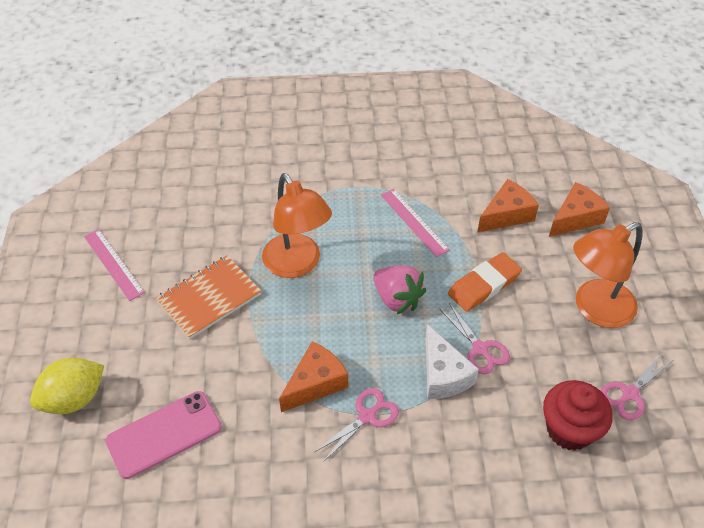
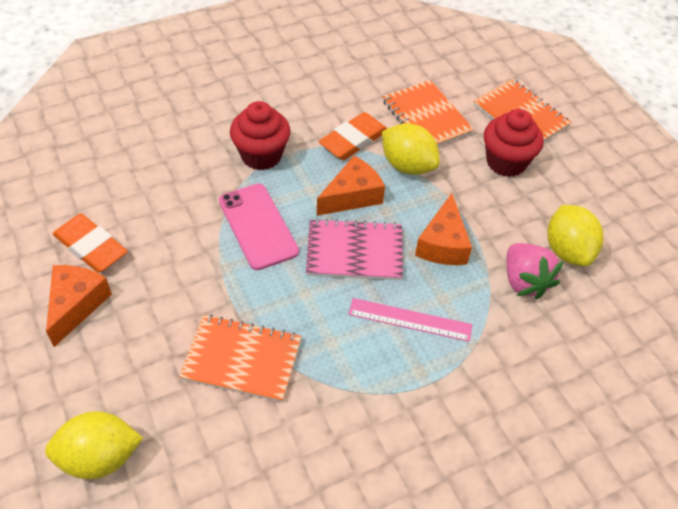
orange eraser: [448,252,522,312] = 1 -> [53,214,127,273] [319,112,388,160] = 2
orange lamp: [262,173,332,278] [573,222,643,328] = 2 -> none = 0
orange notebook: [156,255,261,339] = 1 -> [179,314,302,402] [383,80,474,146] [473,79,572,142] = 3
pink notebook: none = 0 -> [306,218,403,280] = 1
pink ruler: [84,229,145,301] [381,189,450,257] = 2 -> [348,298,472,342] = 1
pink scissors: [315,388,399,462] [440,303,510,374] [601,354,672,420] = 3 -> none = 0
red cupcake: [543,380,613,451] = 1 -> [230,101,291,170] [484,109,544,177] = 2
white cheese: [425,324,479,399] = 1 -> none = 0
yellow lemon: [30,357,104,415] = 1 -> [45,411,143,479] [382,123,440,175] [547,205,604,266] = 3

